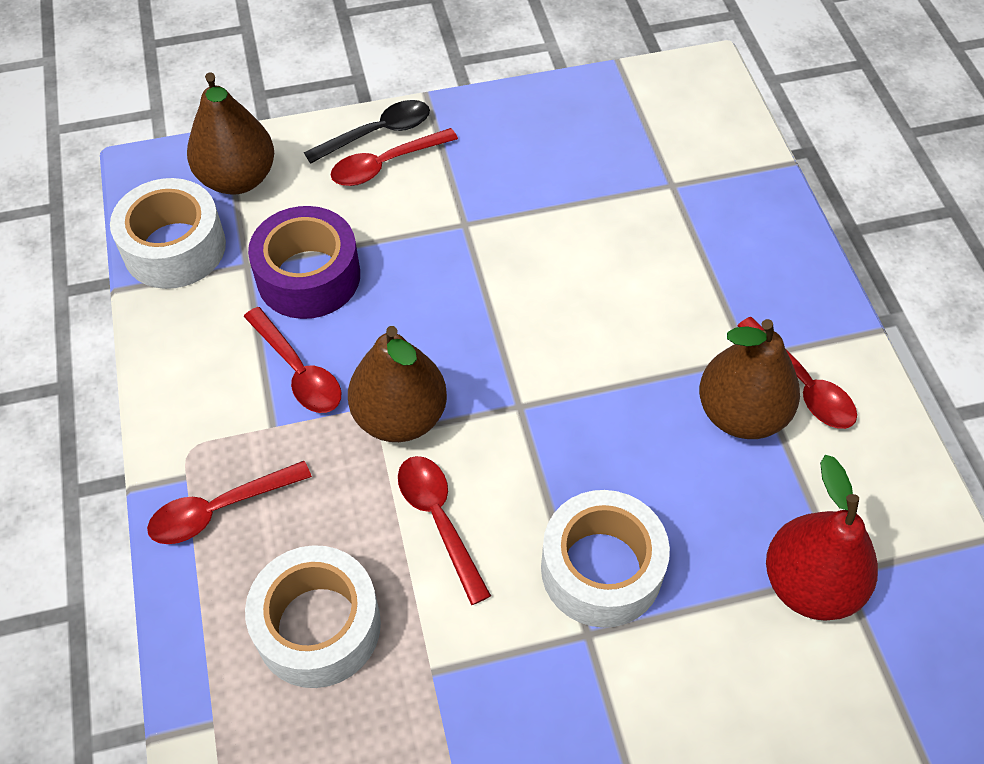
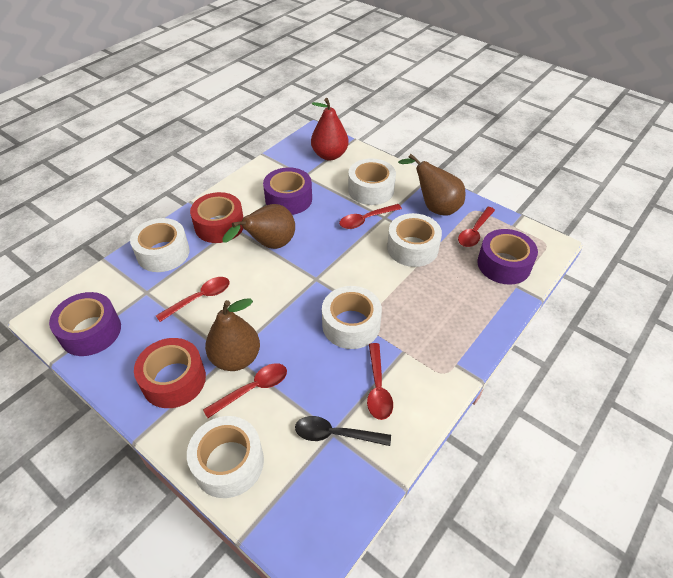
purple tape: [248,206,360,319] = 1 -> [49,292,121,356] [263,167,312,215] [477,229,538,285] = 3
red tape: none = 0 -> [134,338,206,408] [190,192,244,243] = 2
white tape: [110,178,226,289] [245,545,381,688] [541,490,670,628] = 3 -> [130,218,190,272] [187,416,264,498] [322,286,382,349] [348,159,396,205] [387,213,442,267] = 5

